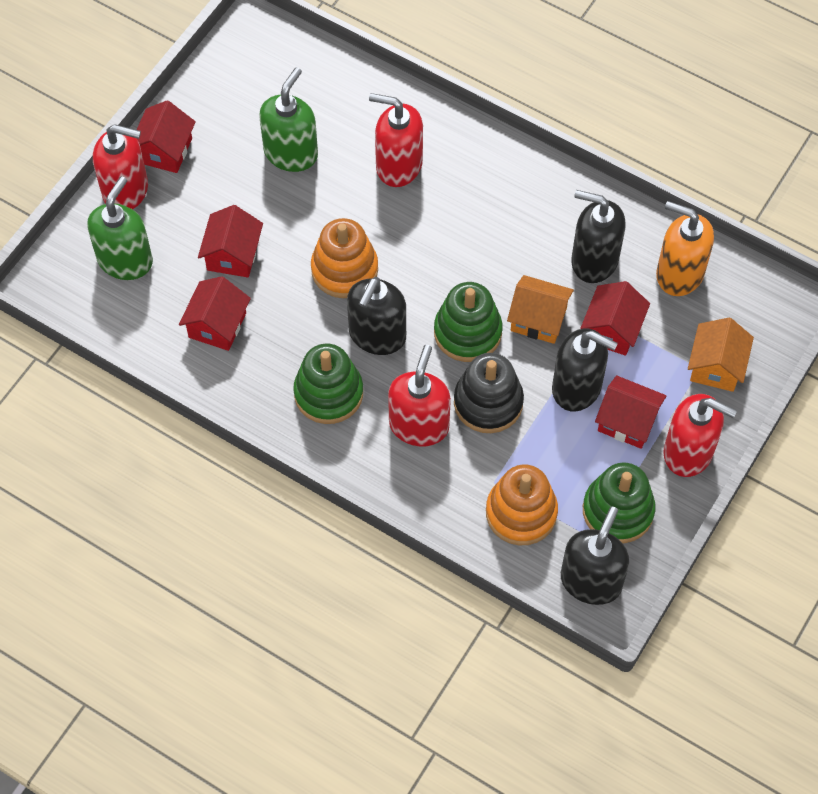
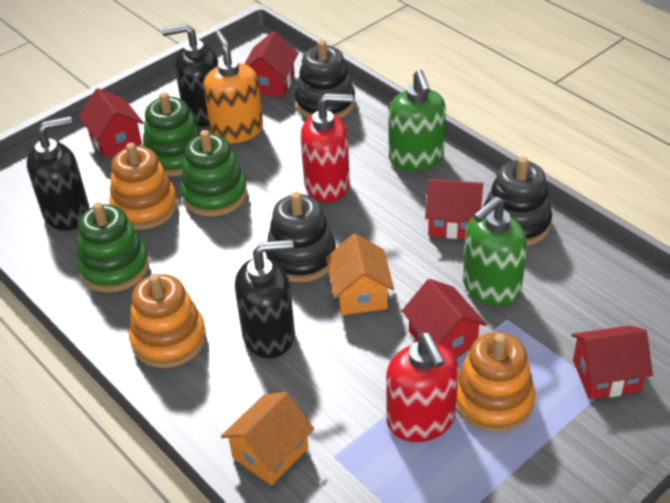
black soap dispenser: [347,277,406,355] [552,329,618,411] [561,507,629,605] [571,190,626,283] = 4 -> [27,116,89,230] [162,24,218,127] [235,239,295,358] = 3
black stacking toy: [454,353,524,433] = 1 -> [266,192,336,282] [295,40,355,119] [484,157,552,246] = 3
orange stacking toy: [311,218,378,298] [486,464,558,545] = 2 -> [109,143,178,230] [129,274,206,368] [456,332,535,433] = 3
red soap dispenser: [93,124,148,209] [369,93,423,187] [388,345,451,446] [663,394,737,477] = 4 -> [301,93,353,202] [386,333,459,442] = 2

